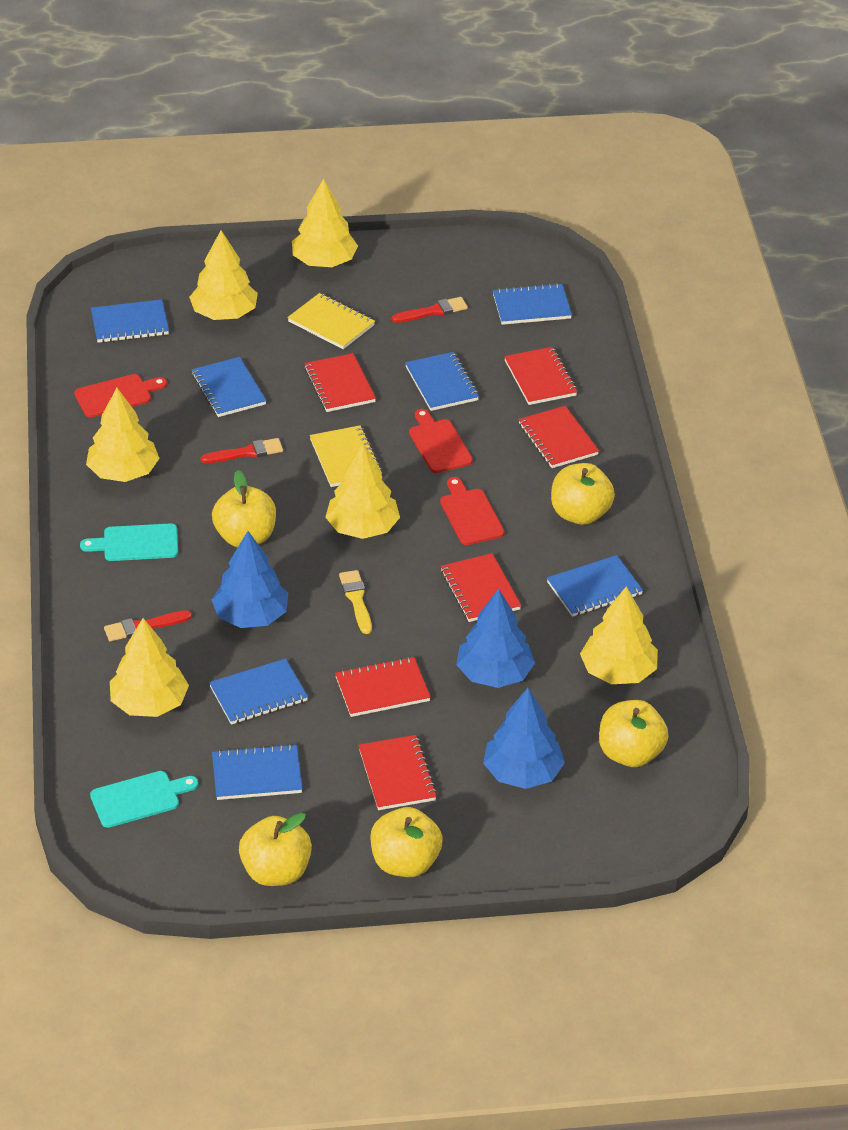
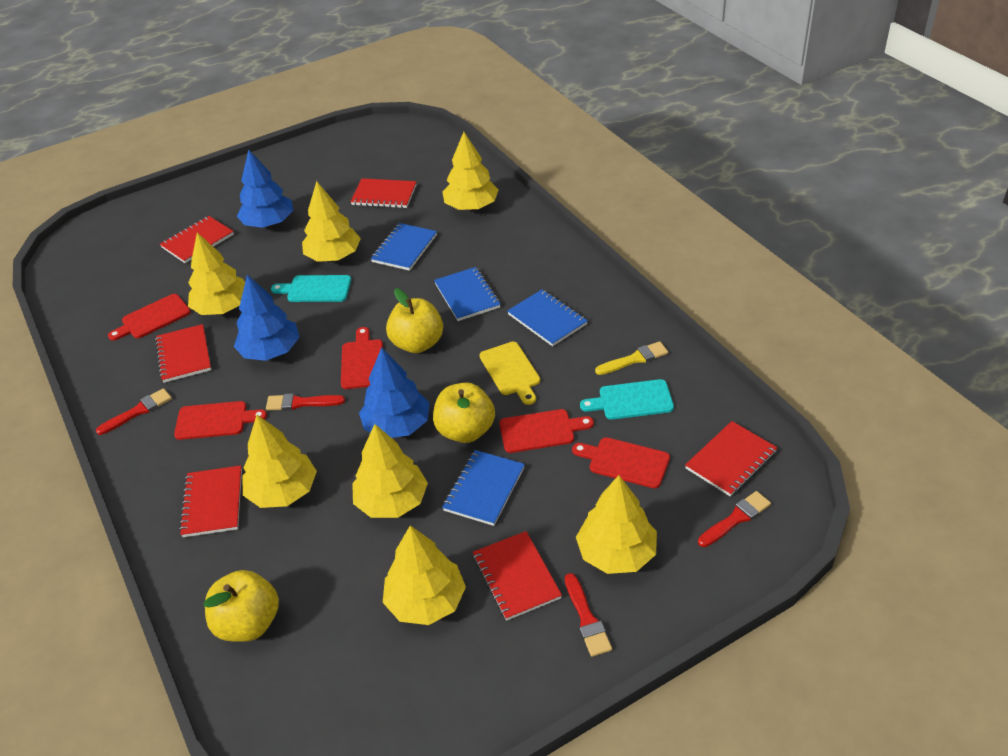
blue notebook: [91,299,169,343] [192,357,267,417] [209,658,308,725] [212,744,302,800] [405,352,479,411] [493,283,572,325] [547,555,643,617] = 7 -> [371,223,437,271] [434,267,500,321] [442,450,525,526] [507,289,588,346] = 4
red brush: [104,610,192,642] [201,438,283,463] [392,297,468,323] = 3 -> [96,388,172,435] [266,393,345,411] [565,573,612,657] [698,491,771,547] = 4
red cutting board: [74,374,167,418] [409,409,473,473] [440,477,505,545] = 3 -> [108,294,191,341] [174,401,267,440] [341,327,383,389] [499,409,594,453] [572,437,670,488] = 5
yellow apple: [212,470,276,547] [239,813,312,886] [371,807,443,877] [551,463,615,525] [599,700,668,767] = 5 -> [204,570,279,642] [386,288,443,353] [433,382,495,443] = 3
yellow cutting board: none = 0 -> [480,342,540,405] = 1
yellow notebook: [287,293,375,349] [310,425,382,487] = 2 -> none = 0
yellow tree: [86,388,160,482] [110,618,189,717] [189,230,258,320] [292,178,358,267] [325,443,400,539] [580,586,658,684] = 6 -> [188,232,245,315] [242,415,317,508] [302,181,361,262] [352,424,428,518] [383,525,466,625] [442,132,499,210] [576,475,657,574] = 7

